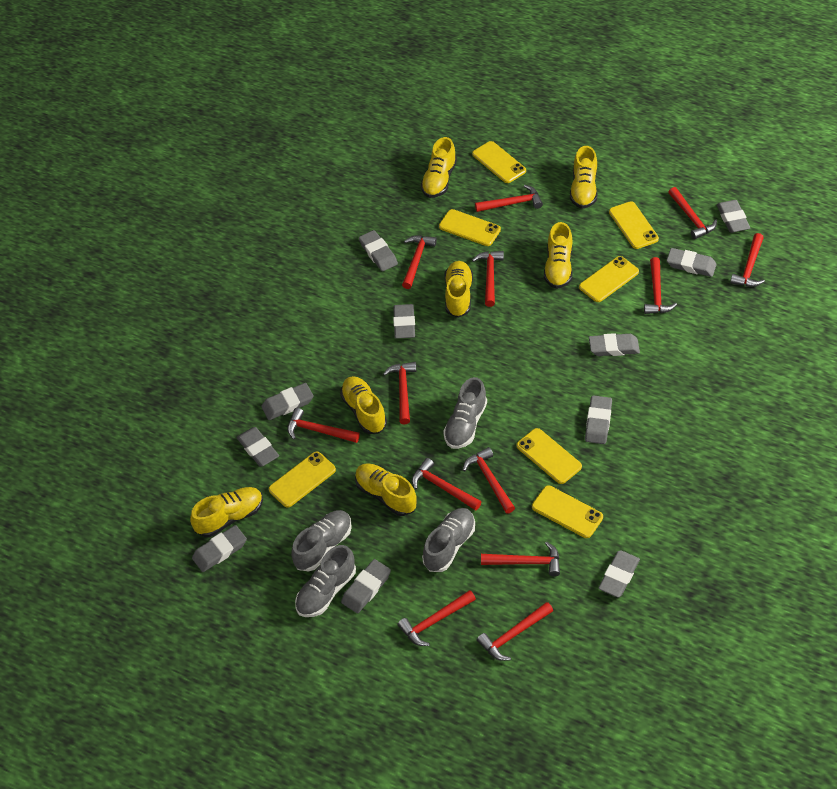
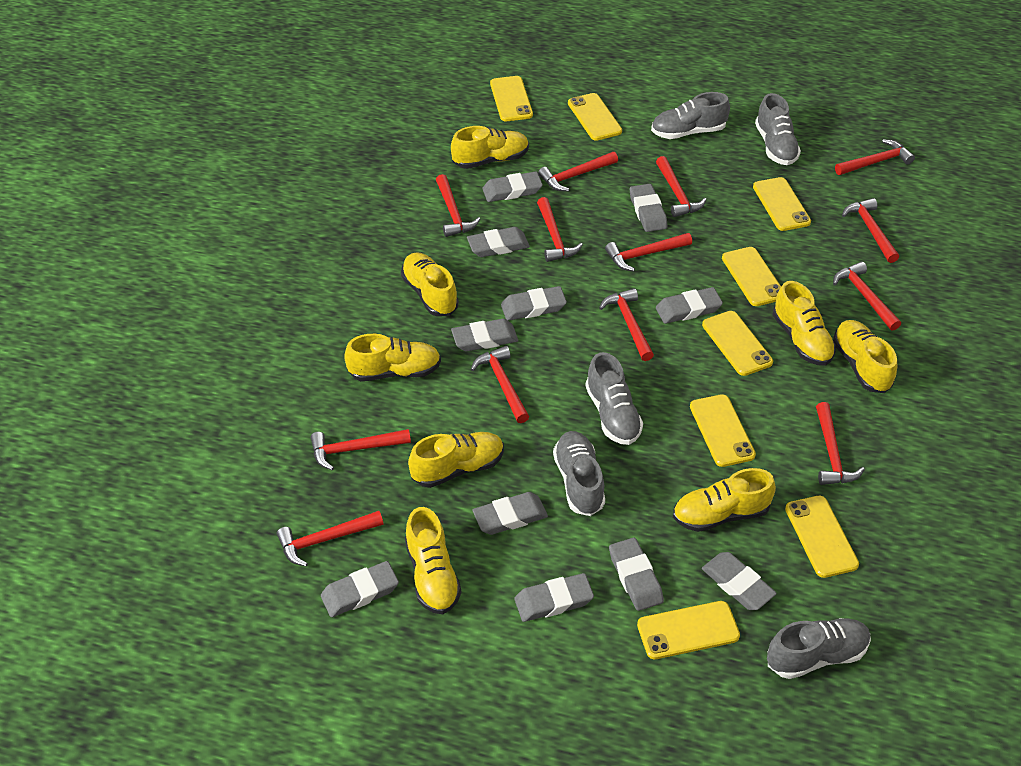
grey shoe: [291,510,352,571] [295,545,356,617] [422,508,475,572] [443,377,487,449] = 4 -> [553,431,605,516] [585,352,643,445] [651,92,730,139] [755,93,801,165] [767,618,871,679] = 5
yellow phone: [269,452,336,508] [439,209,501,246] [472,141,526,183] [517,428,582,484] [532,485,603,538] [579,256,639,302] [609,201,659,249] = 7 -> [490,76,533,121] [568,93,622,141] [637,601,740,659] [690,394,756,467] [702,311,773,376] [722,247,781,306] [753,177,811,231] [785,496,859,578] = 8
yellow shoe: [190,487,263,537] [340,376,387,434] [355,463,417,516] [421,137,457,198] [444,261,473,318] [544,222,573,289] [570,146,597,209] = 7 -> [344,334,441,381] [401,252,459,316] [405,507,461,614] [408,432,504,488] [451,126,529,169] [673,468,776,532] [772,281,836,366] [833,320,897,393] = 8

